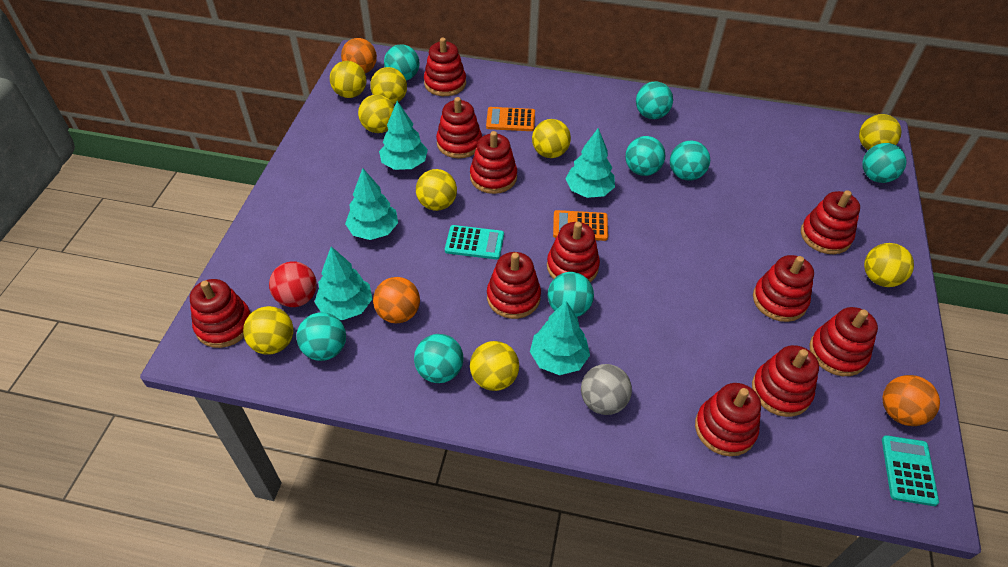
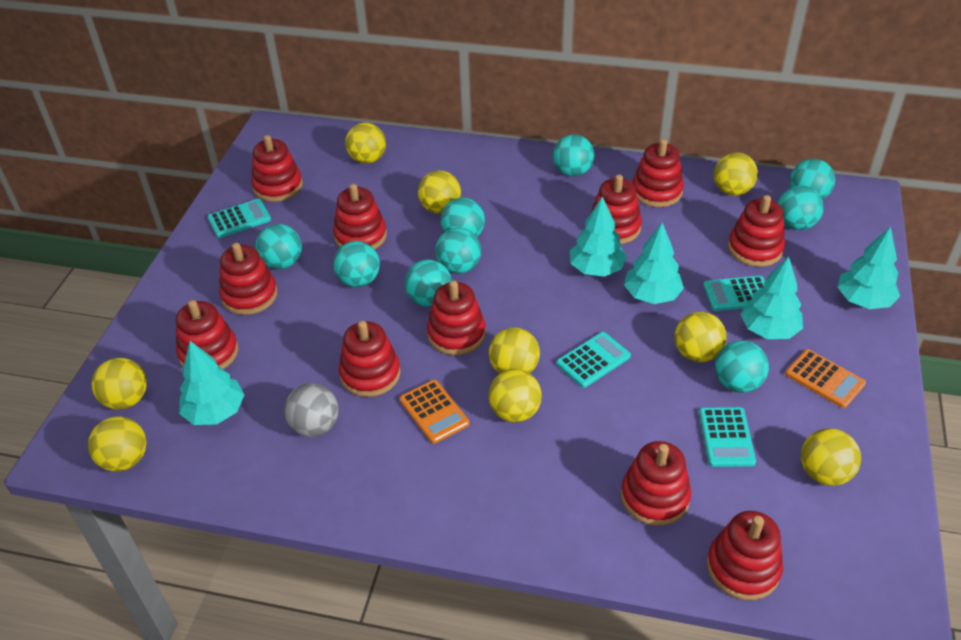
orange ball: [341,38,377,73] [373,277,420,323] [883,375,940,426] = 3 -> none = 0
red ball: [269,261,317,307] = 1 -> none = 0
turquoise ball: [296,312,346,361] [384,44,419,81] [414,334,463,383] [548,272,594,317] [625,136,665,176] [636,82,673,119] [670,141,710,181] [862,143,907,183] = 8 -> [255,224,302,269] [333,241,380,287] [404,259,452,307] [435,228,481,274] [441,198,485,237] [553,134,594,176] [715,340,769,393] [778,186,824,230] [790,159,835,200] = 9
turquoise calculator: [445,225,504,259] [882,435,939,506] = 2 -> [208,199,271,238] [557,332,631,388] [699,407,756,467] [703,276,765,311] = 4

